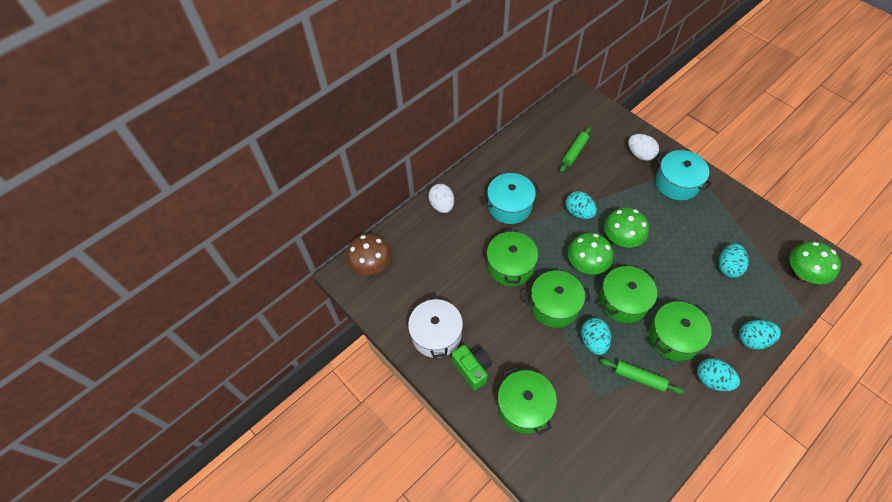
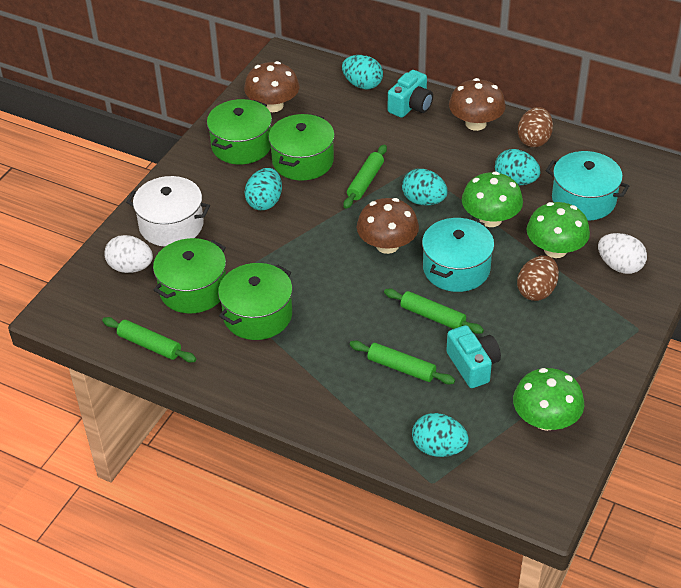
brown egg: none = 0 -> [517,256,559,301] [518,107,553,147] = 2
brown mushroom: [347,234,391,275] = 1 -> [244,61,300,112] [357,198,419,254] [449,78,506,131] = 3
green camera: [452,345,492,390] = 1 -> none = 0
green pot: [487,229,538,286] [498,367,557,435] [525,271,591,328] [599,266,657,323] [649,301,712,361] = 5 -> [153,238,226,313] [207,99,272,164] [218,263,292,340] [269,114,335,181] = 4
green rolling pin: [560,126,591,173] [600,358,684,394] = 2 -> [102,317,196,363] [343,145,387,209] [350,341,455,385] [384,289,484,334] = 4
turquoise camera: none = 0 -> [388,70,433,118] [446,325,501,388] = 2

